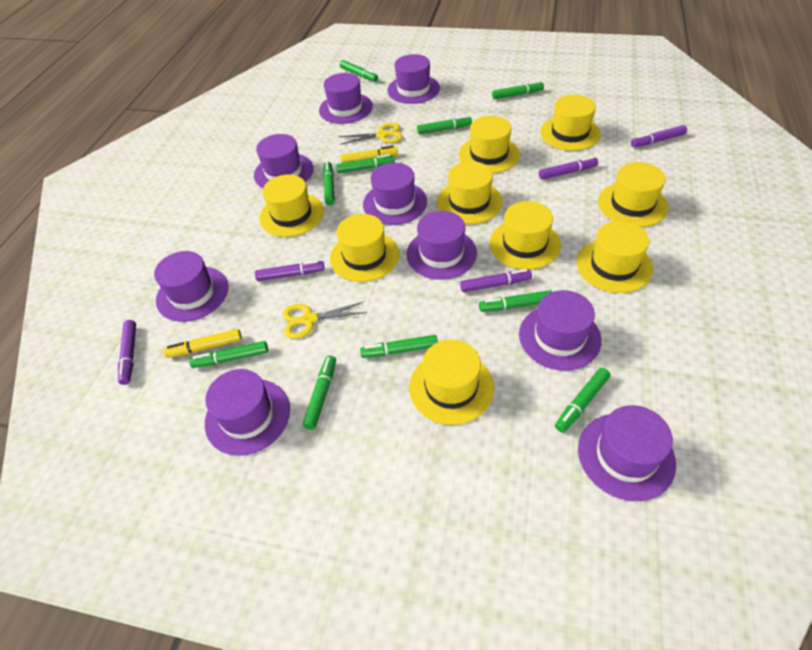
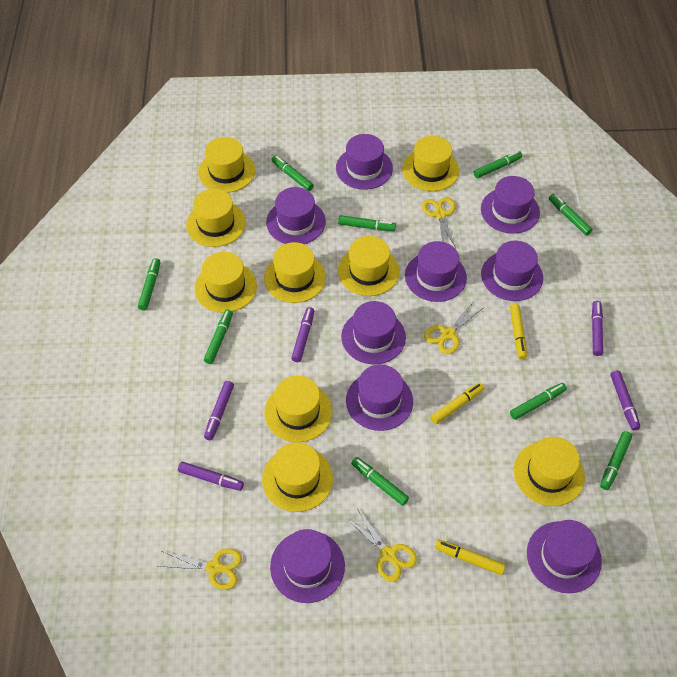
green marker: [189,341,268,368] [303,355,336,430] [323,162,335,205] [336,154,395,173] [340,60,378,82] [360,335,438,358] [417,116,472,134] [479,290,552,312] [492,81,544,99] [555,368,610,433] = 10 -> [138,258,160,311] [204,310,233,364] [272,155,314,191] [338,215,396,231] [351,457,409,506] [474,151,522,178] [510,383,567,420] [549,194,592,236] [600,431,632,490] = 9
yellow marker: [164,329,242,358] [340,146,398,163] = 2 -> [430,382,484,424] [435,539,506,575] [510,304,527,359] = 3
yellow scissors: [282,301,367,339] [338,123,403,145] = 2 -> [158,548,242,590] [346,510,417,582] [422,197,456,248] [424,301,483,354] = 4

